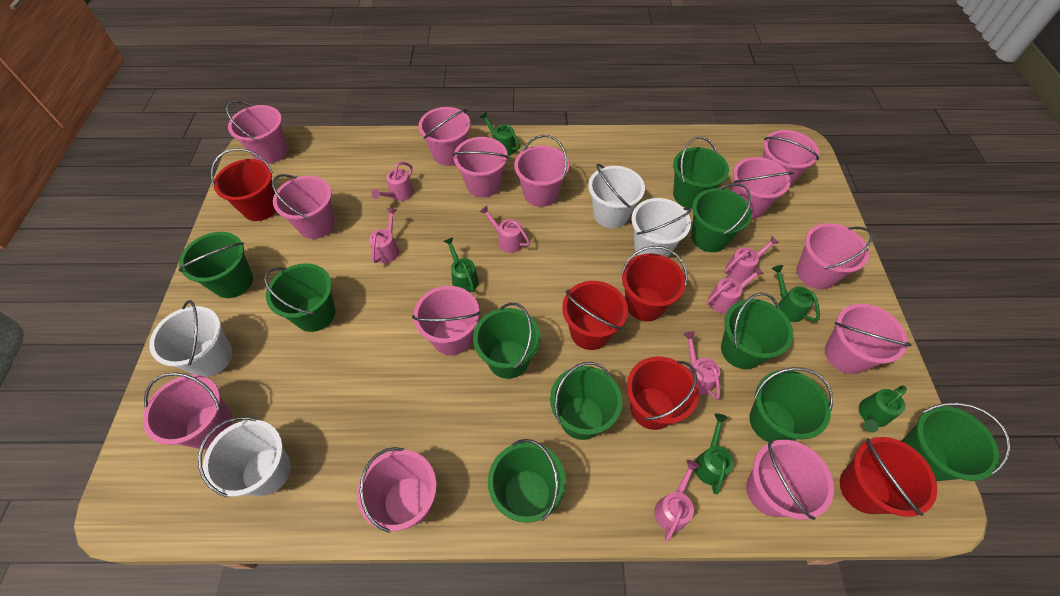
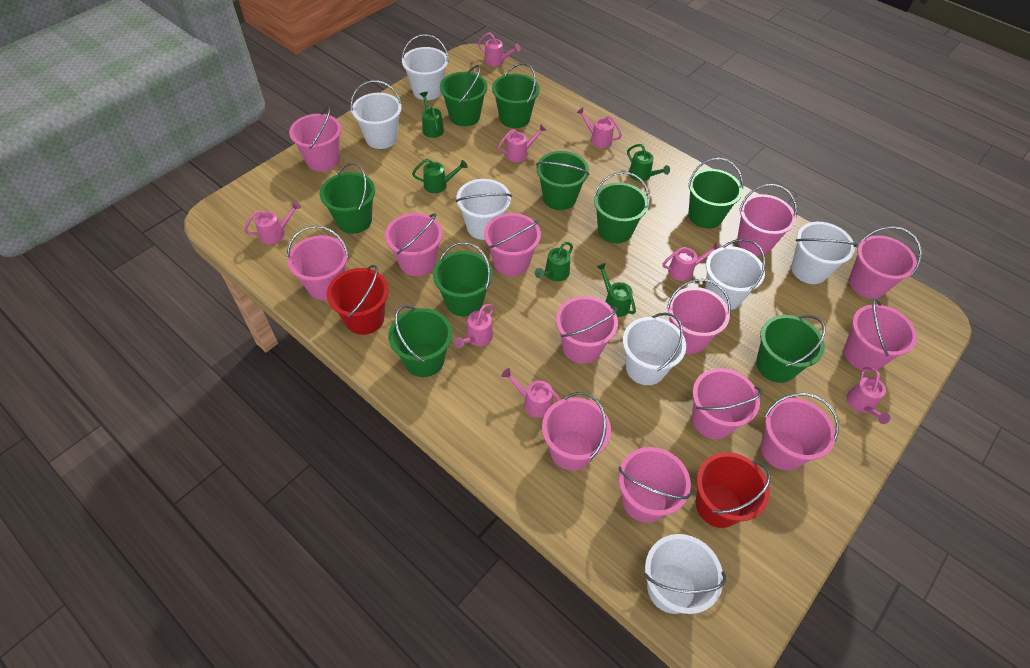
green bucket: [178,232,253,298] [264,263,335,332] [473,303,541,379] [488,439,566,523] [550,362,622,440] [673,137,729,209] [691,183,752,252] [721,292,793,369] [749,367,833,442] [902,402,1010,481] = 10 -> [320,163,375,234] [388,305,452,377] [433,242,493,317] [440,65,487,126] [492,63,540,128] [536,151,590,210] [594,172,650,243] [688,158,743,229] [756,315,825,383] = 9
pink watering can: [369,208,399,263] [372,162,413,201] [479,206,530,253] [654,460,700,542] [683,331,720,399] [707,266,764,313] [725,236,779,282] = 7 -> [244,201,301,244] [454,304,494,348] [478,32,521,66] [497,124,547,162] [501,368,561,418] [576,107,622,148] [663,242,720,281] [847,367,891,424] = 8
red bucket: [211,148,276,221] [562,281,628,350] [621,246,688,321] [627,356,699,430] [840,437,937,517] = 5 -> [327,265,389,335] [696,452,771,528] = 2
white bucket: [149,300,233,377] [198,417,291,498] [588,164,645,228] [632,198,692,258] = 4 -> [351,80,402,149] [402,34,449,100] [456,179,512,240] [623,313,686,385] [644,534,726,614] [705,239,765,310] [791,222,858,284] = 7

